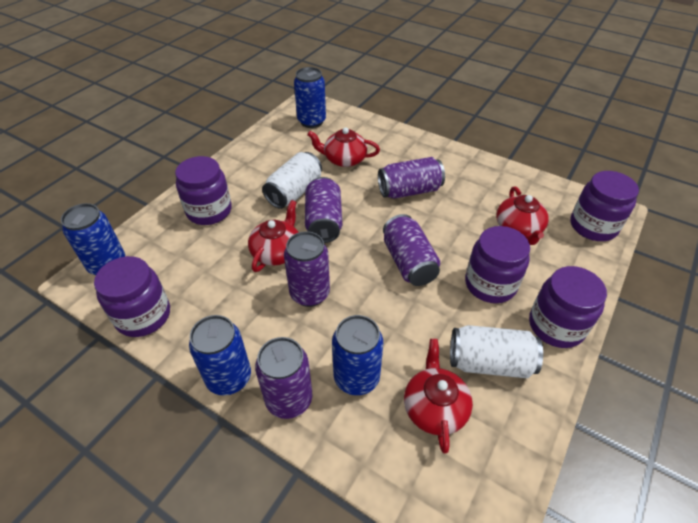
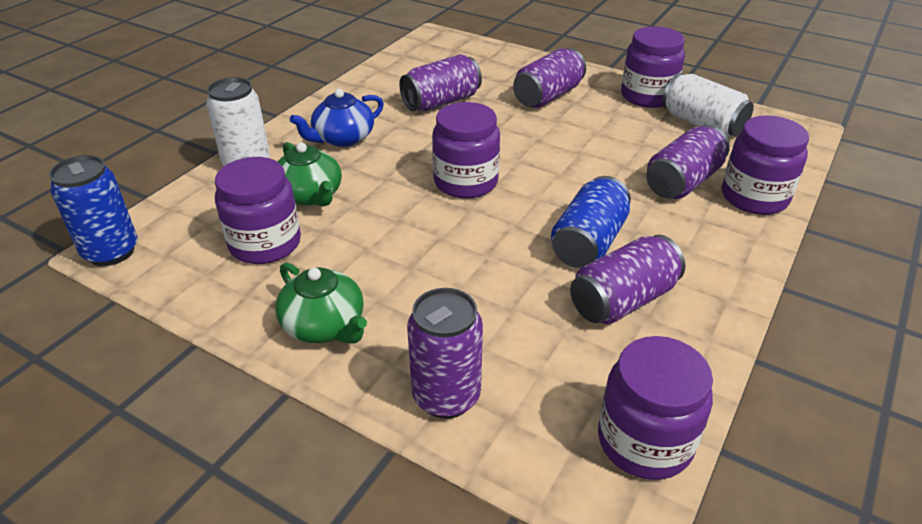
blue can: [61,203,125,275] [189,315,251,395] [294,67,326,128] [332,315,383,395] = 4 -> [49,155,137,266] [551,176,631,268] = 2
blue teapot: none = 0 -> [290,89,384,147] = 1
green teapot: none = 0 -> [276,263,367,344] [277,142,342,206] = 2
red teapot: [248,200,299,272] [307,127,380,167] [404,339,473,454] [496,186,549,245] = 4 -> none = 0

